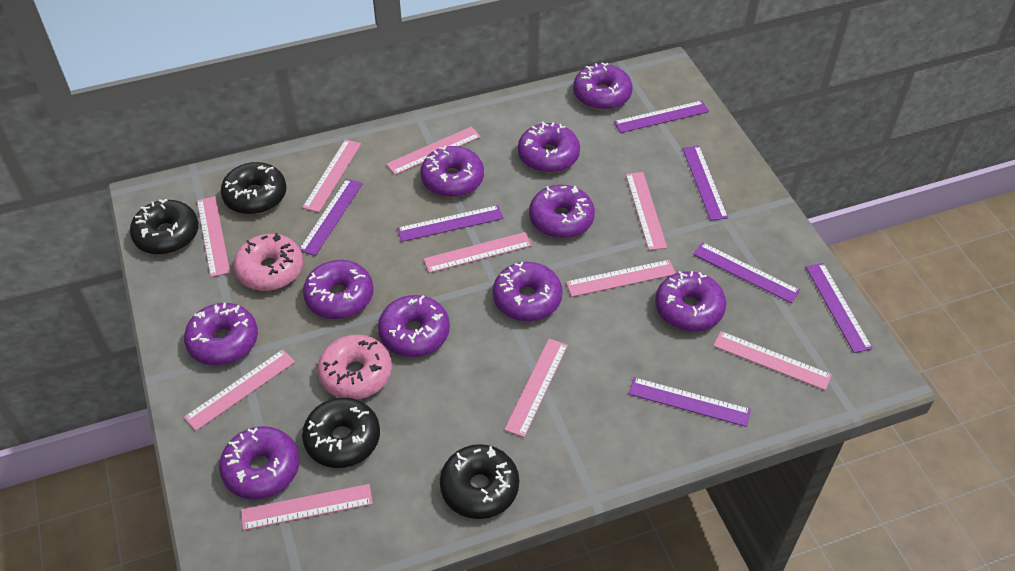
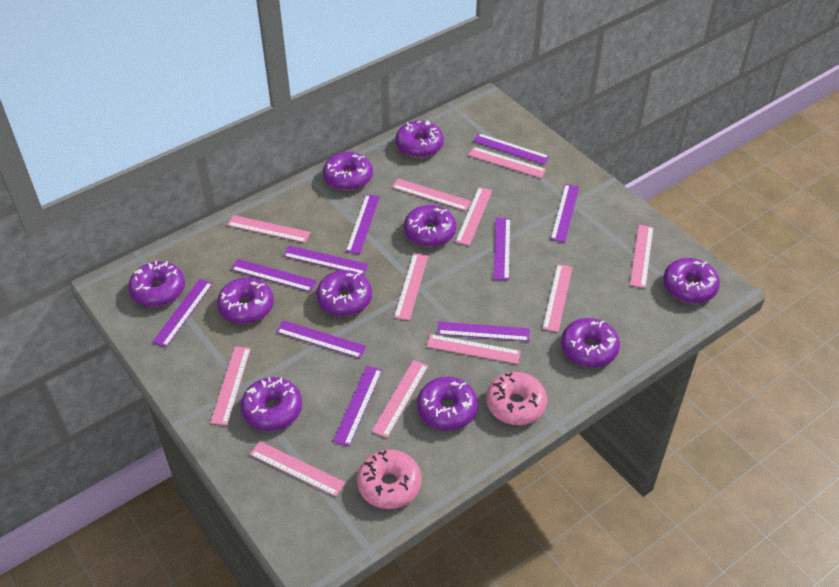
black donut: [130,199,199,255] [221,162,287,214] [302,397,380,468] [440,444,519,519] = 4 -> none = 0
pink ruler: [184,349,295,431] [197,196,230,277] [241,484,373,530] [302,139,361,212] [386,126,481,175] [424,232,532,273] [504,339,568,437] [566,260,676,297] [626,172,667,250] [713,331,832,390] = 10 -> [210,346,251,425] [227,215,311,243] [250,441,346,497] [372,360,428,438] [392,178,472,211] [394,253,428,320] [426,334,521,364] [455,187,492,246] [468,147,546,178] [542,264,573,332] [630,225,654,288] = 11
purple ruler: [300,179,363,256] [397,205,504,242] [614,101,709,133] [629,377,751,427] [682,146,728,221] [693,242,800,303] [806,263,873,353] = 7 -> [152,279,213,347] [231,259,317,292] [276,320,367,358] [283,246,369,275] [333,366,382,446] [346,194,380,254] [437,322,530,341] [473,133,550,165] [493,218,511,280] [550,184,579,242] = 10

